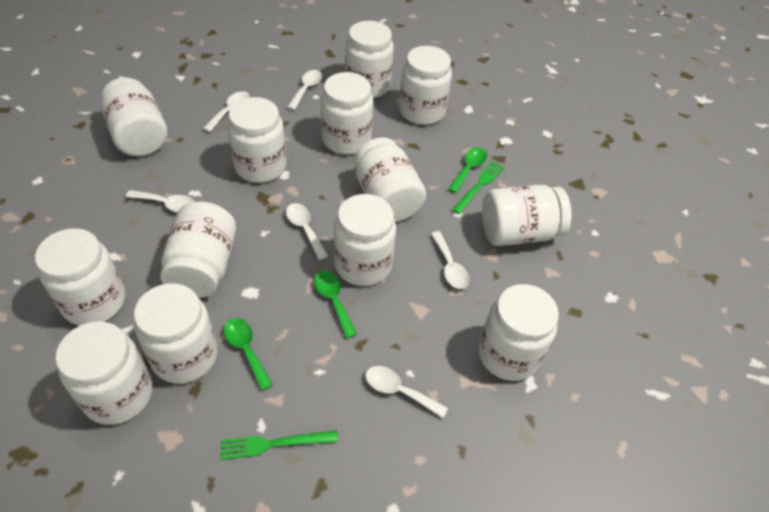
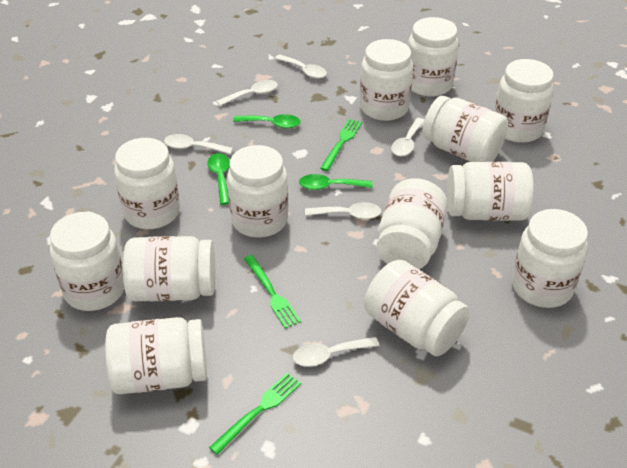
green fork: [220,430,338,460] [452,161,504,214] = 2 -> [209,373,301,455] [244,255,301,329] [320,119,362,171] = 3

